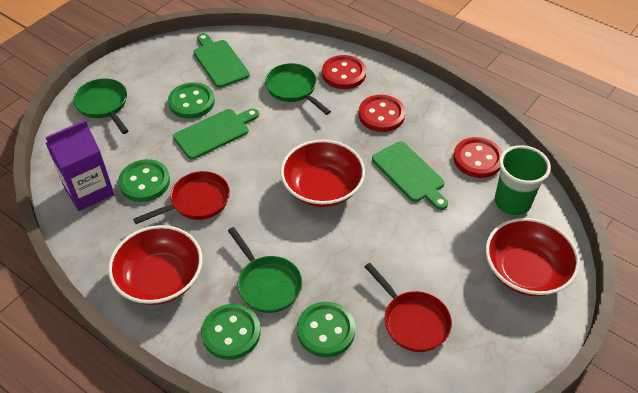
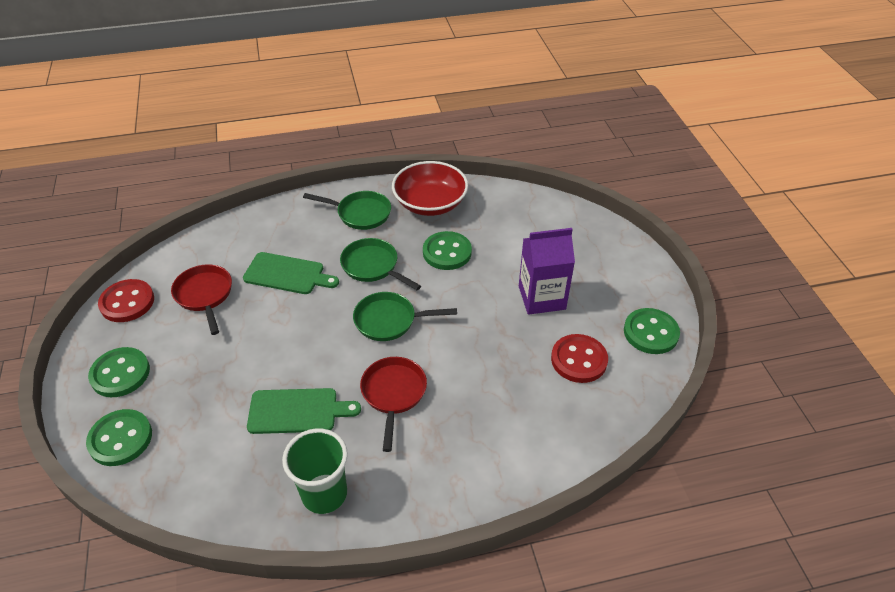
green cutting board: [173,108,259,159] [194,33,250,88] [372,141,448,210] = 3 -> [243,252,339,294] [247,388,361,434] = 2
red bowl: [108,225,202,305] [280,140,365,207] [486,218,580,296] = 3 -> [392,161,468,216] = 1
red button: [322,55,366,89] [358,95,405,132] [453,137,503,178] = 3 -> [98,279,154,322] [551,334,608,383] = 2

